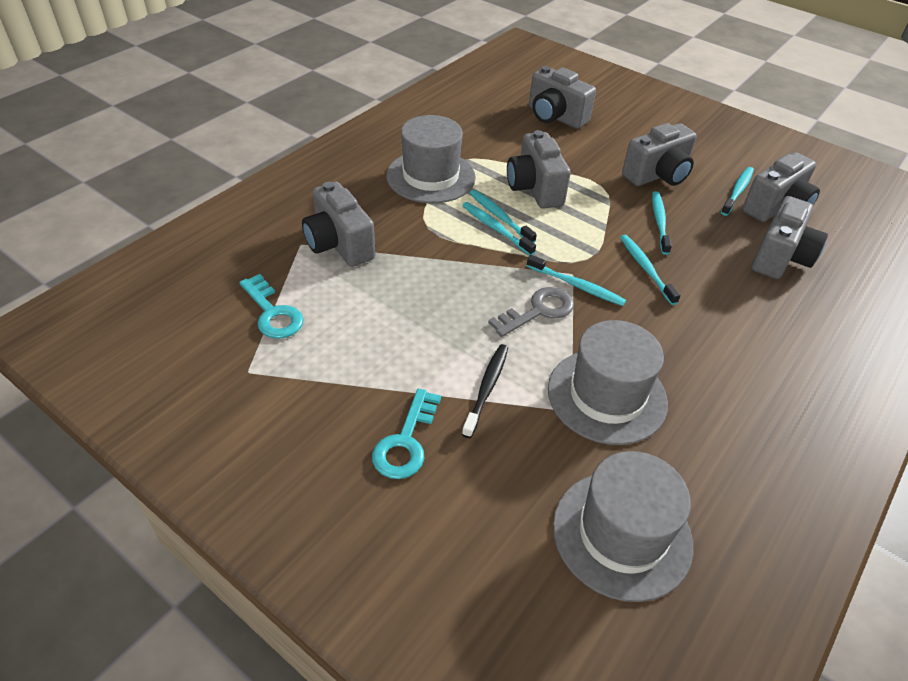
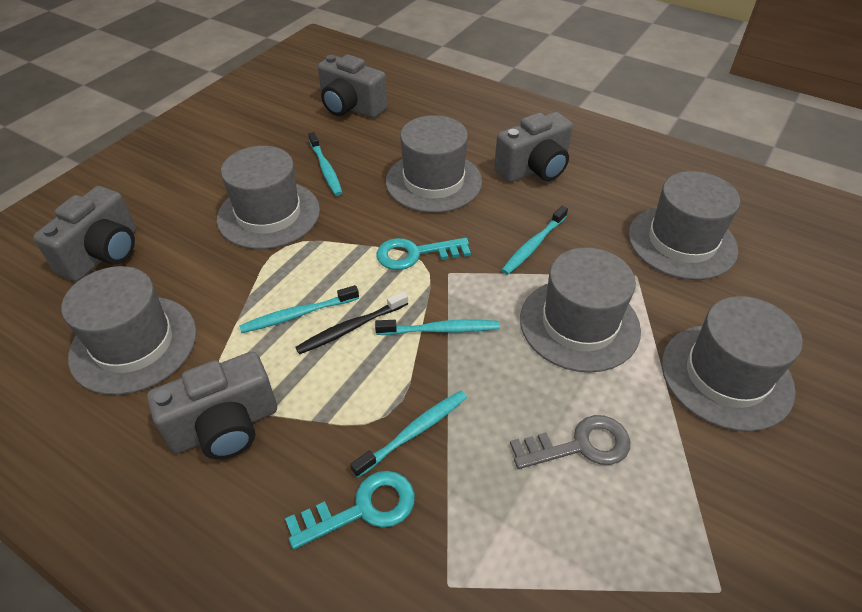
grey camera: [302,182,376,267] [507,130,571,209] [529,66,596,129] [622,123,697,186] [742,152,820,222] [752,196,828,279] = 6 -> [33,186,136,281] [147,351,277,459] [318,55,387,118] [494,112,573,182] = 4
grey hat: [386,115,476,203] [548,320,668,445] [553,451,693,602] = 3 -> [61,266,197,395] [217,146,320,249] [386,115,482,213] [520,248,641,373] [628,171,740,280] [662,296,803,432] = 6
turquoise toothbrush: [462,202,536,255] [470,190,537,243] [527,255,626,306] [620,235,680,305] [652,191,672,255] [721,167,754,216] = 6 -> [239,285,359,333] [308,132,342,196] [350,391,467,478] [375,320,499,335] [501,206,568,275] = 5

